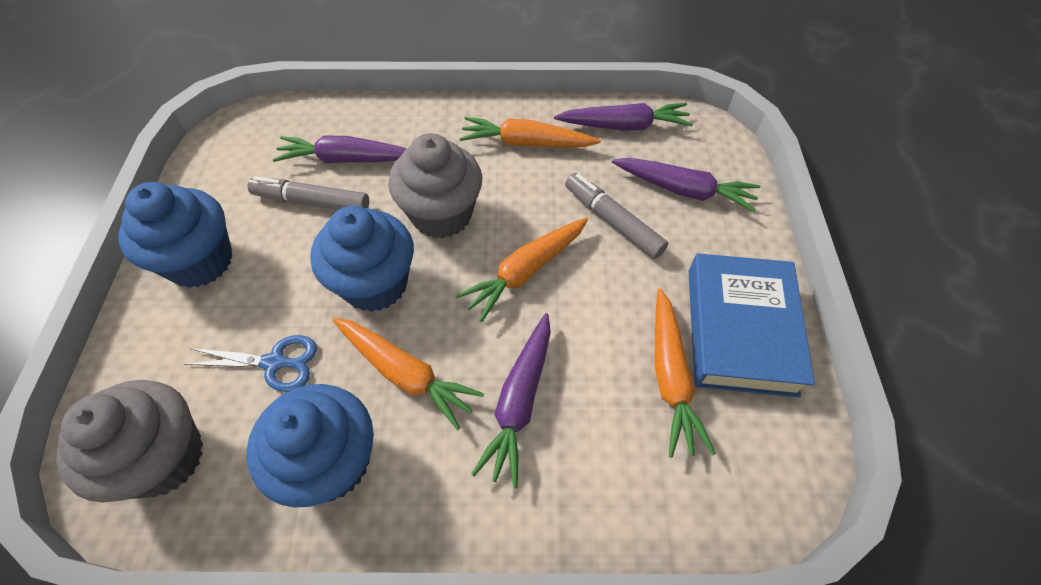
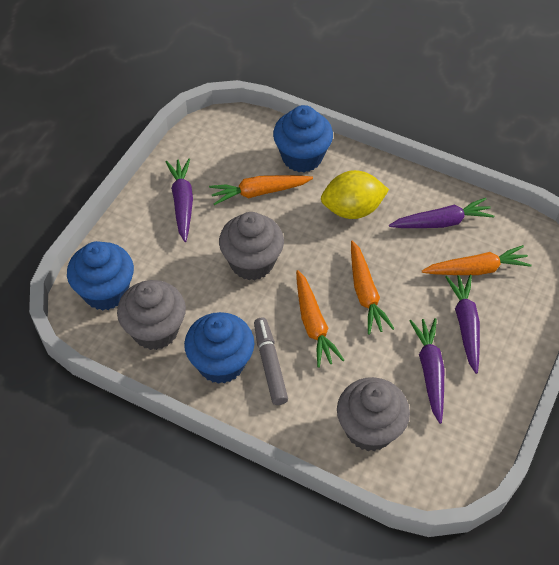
blue book: [689,253,815,397] = 1 -> none = 0
blue scissors: [185,335,317,392] = 1 -> none = 0
grey cupcake: [56,380,203,502] [388,133,482,238] = 2 -> [117,280,186,350] [219,212,284,280] [337,377,410,451] = 3
grey marker: [247,176,369,210] [565,173,668,259] = 2 -> [254,317,288,405] = 1
yellow lemon: none = 0 -> [321,170,389,219] = 1

